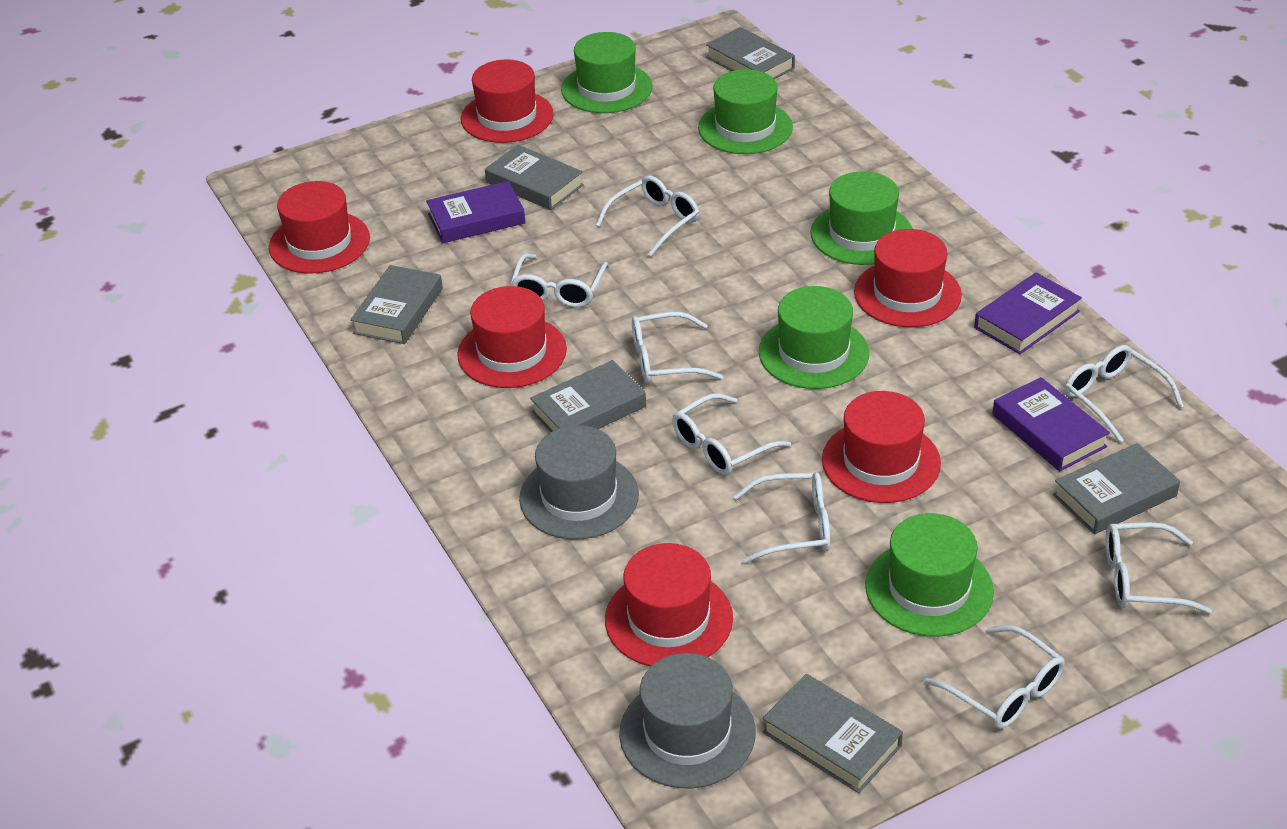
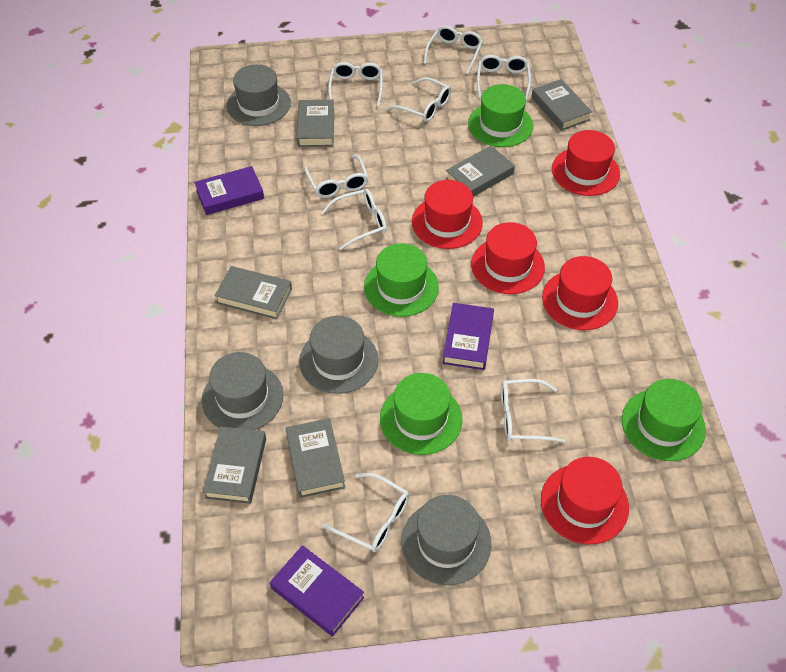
green hat: [561,32,652,113] [698,69,793,154] [759,286,869,389] [810,171,913,265] [865,513,994,637] = 5 -> [364,243,439,317] [380,373,463,455] [468,84,533,147] [622,379,706,461] = 4
grey hat: [519,425,639,539] [619,653,756,788] = 2 -> [202,352,284,430] [227,64,291,126] [299,316,378,394] [401,495,491,585] = 4
red hat: [269,181,370,274] [457,286,567,388] [461,60,554,143] [605,543,733,667] [822,391,941,503] [854,229,962,327] = 6 -> [412,180,483,249] [471,222,545,294] [541,457,629,544] [542,256,618,330] [552,130,620,196] = 5

